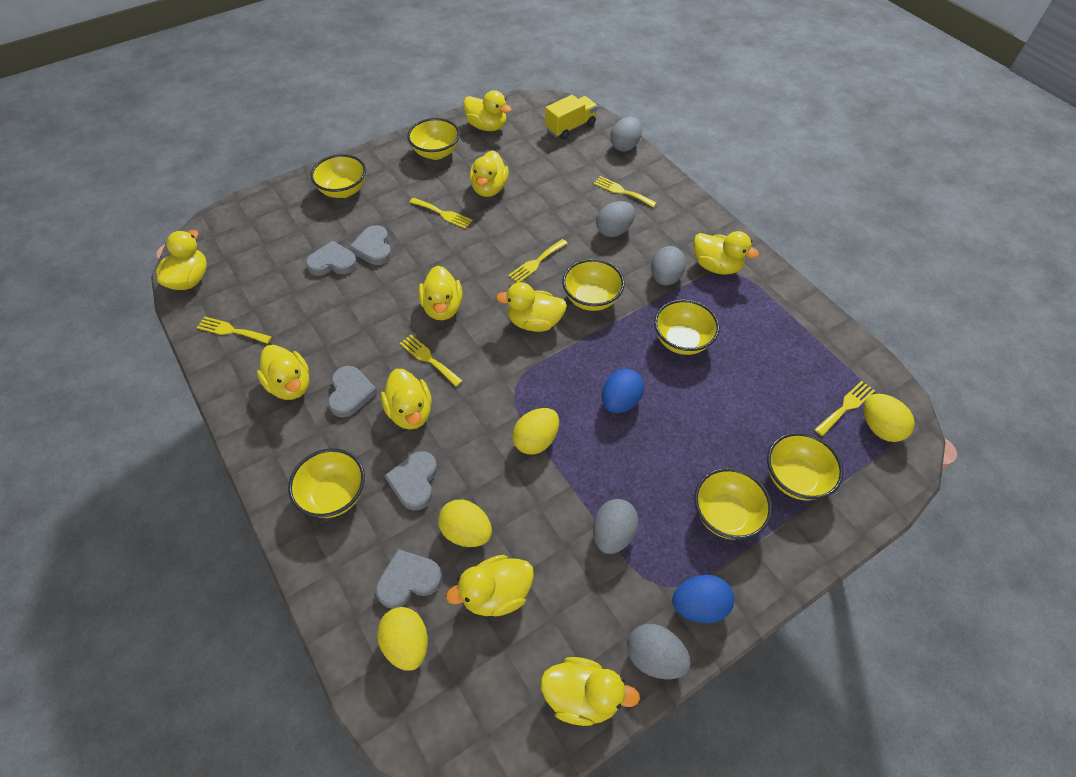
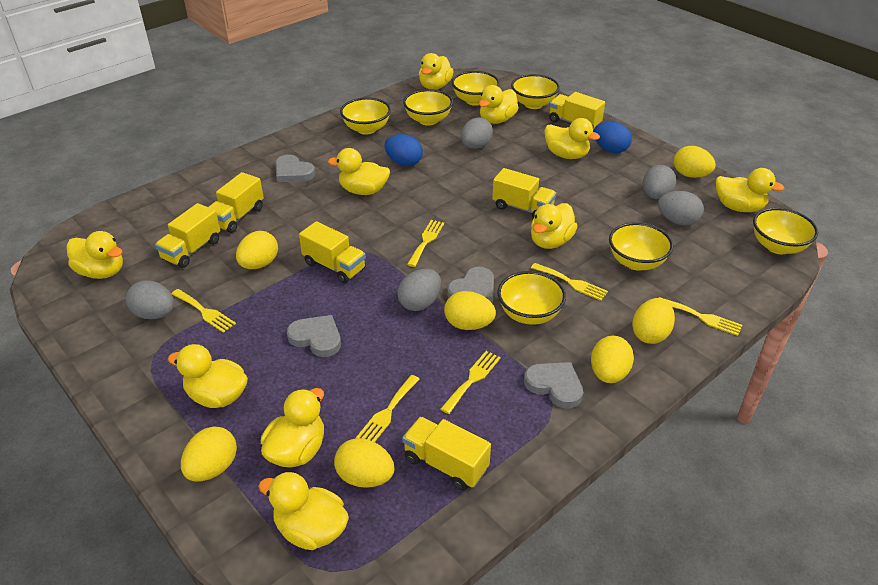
grey heart: [306,241,357,276] [328,366,378,418] [349,225,392,265] [376,549,442,609] [384,451,437,511] = 5 -> [275,155,315,182] [287,315,341,357] [447,267,494,303] [524,362,583,409] = 4
yellow egg: [377,607,428,671] [438,500,492,547] [512,408,559,454] [864,394,915,442] = 4 -> [181,426,237,482] [236,231,278,269] [334,438,394,488] [444,291,496,330] [591,336,634,383] [632,298,675,344] [674,146,716,178] = 7
yellow truck: [545,95,598,140] = 1 -> [155,203,221,268] [209,172,264,233] [299,221,366,283] [402,417,491,491] [492,168,556,219] [549,92,605,131] = 6

